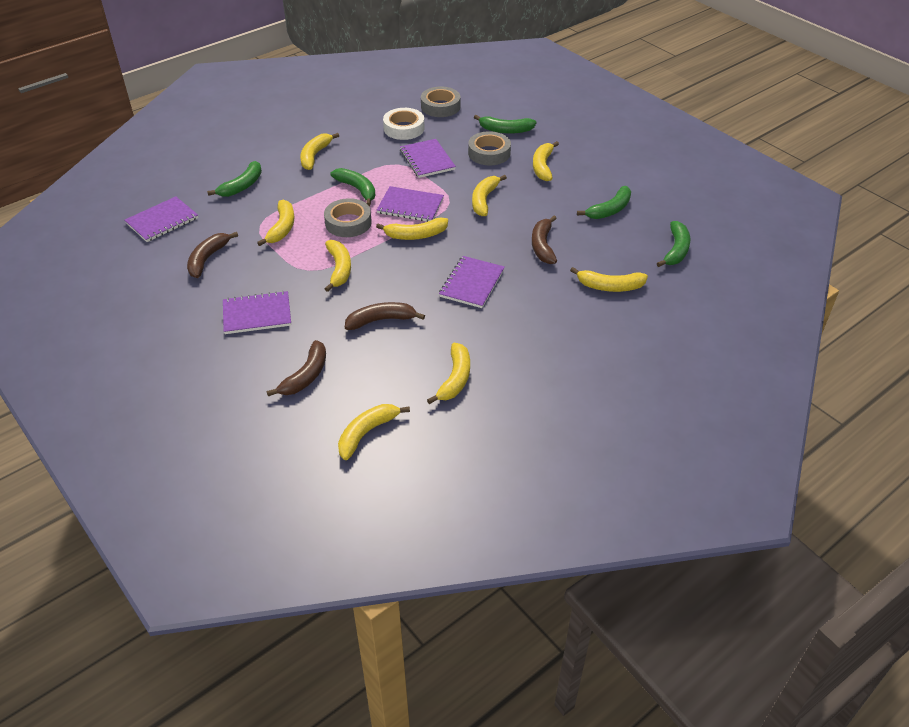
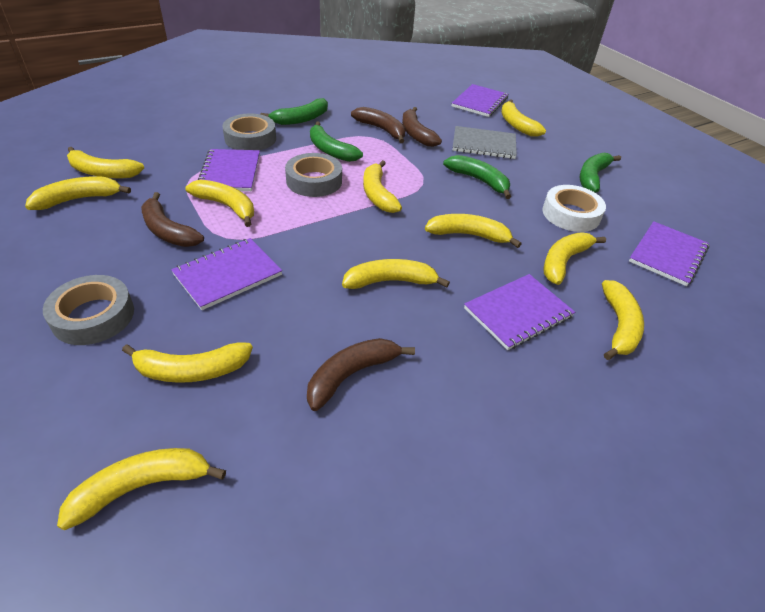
green banana: [207,161,262,197] [331,168,375,206] [474,115,537,134] [577,186,631,219] [657,221,690,267] = 5 -> [260,98,328,125] [310,122,363,162] [443,155,511,199] [580,153,621,193] = 4
grey notebook: none = 0 -> [453,126,517,159] = 1
yellow banana: [257,200,294,246] [300,133,339,170] [325,240,351,292] [338,404,410,460] [376,217,448,240] [427,343,470,404] [472,175,507,216] [533,141,559,181] [570,267,648,292] = 9 -> [25,176,131,210] [57,448,226,530] [67,147,144,178] [122,343,253,383] [185,179,254,227] [342,259,450,289] [363,160,402,213] [425,214,521,248] [501,99,546,137] [544,232,606,285] [602,280,644,360] = 11

